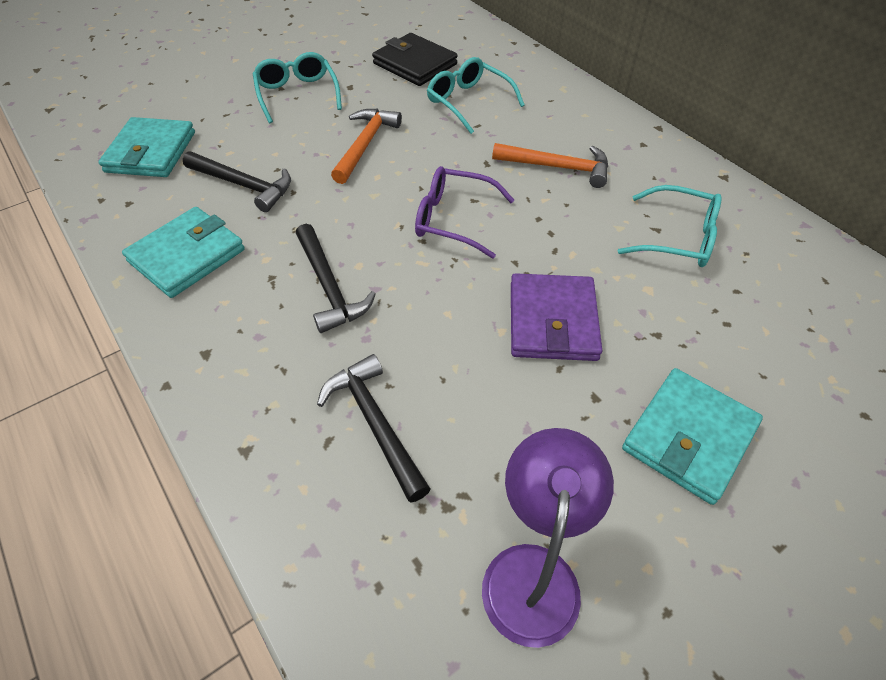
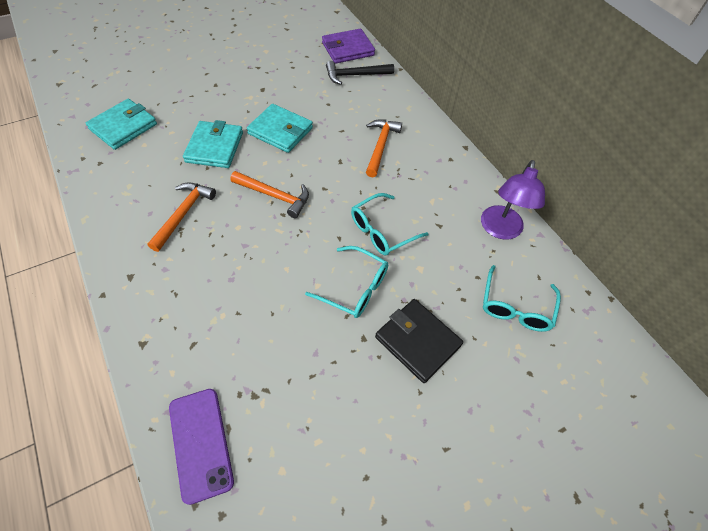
black hammer: [183,151,291,212] [296,224,376,333] [317,354,430,503] = 3 -> [326,61,394,85] = 1
orange hammer: [331,109,402,184] [492,143,608,188] = 2 -> [148,182,216,252] [230,171,309,218] [366,120,402,177] = 3
purple glasses: [415,166,514,259] = 1 -> none = 0
purple phone: none = 0 -> [169,389,234,505] = 1

